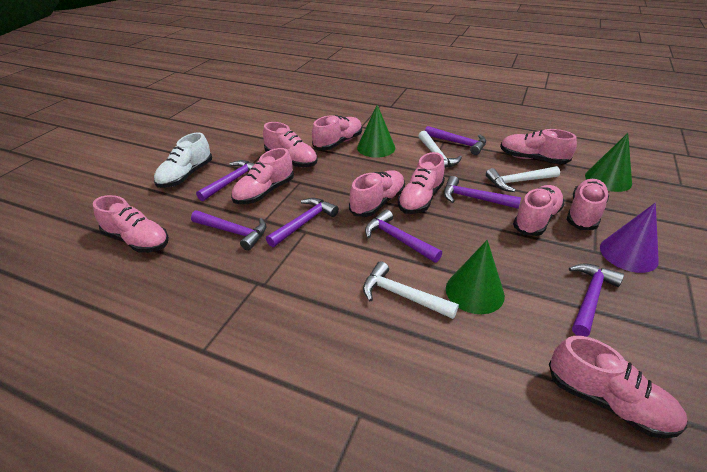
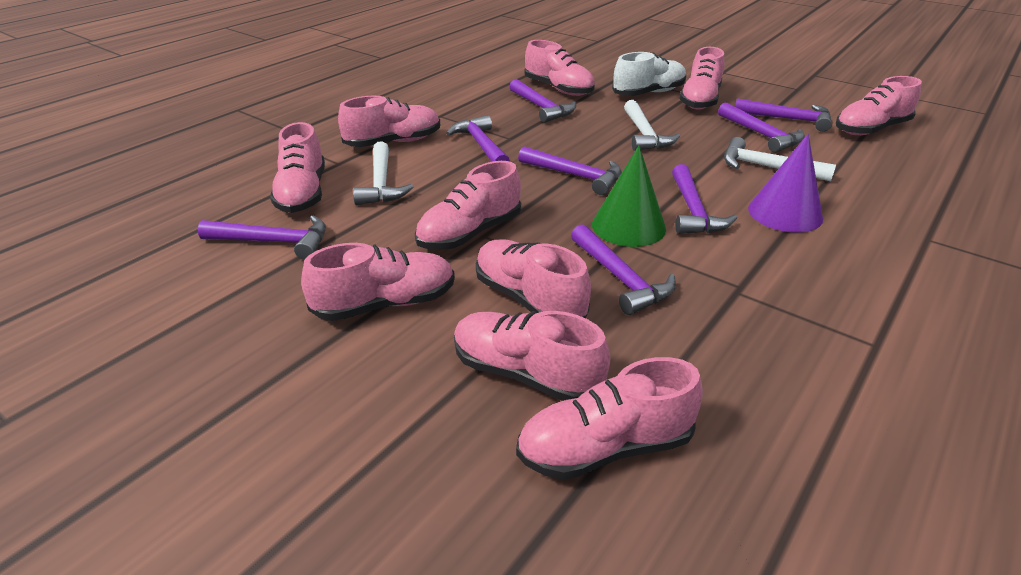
green cone: [357,105,395,158] [446,240,505,314] [585,133,632,192] = 3 -> [592,146,666,247] = 1
purple hammer: [191,210,267,251] [196,160,254,201] [266,198,339,247] [365,209,442,263] [425,126,486,155] [444,176,521,209] [569,263,624,337] = 7 -> [198,215,326,260] [446,115,510,162] [509,79,576,123] [518,146,621,195] [571,224,676,315] [672,164,737,234] [718,102,805,153] [735,98,832,132] = 8

